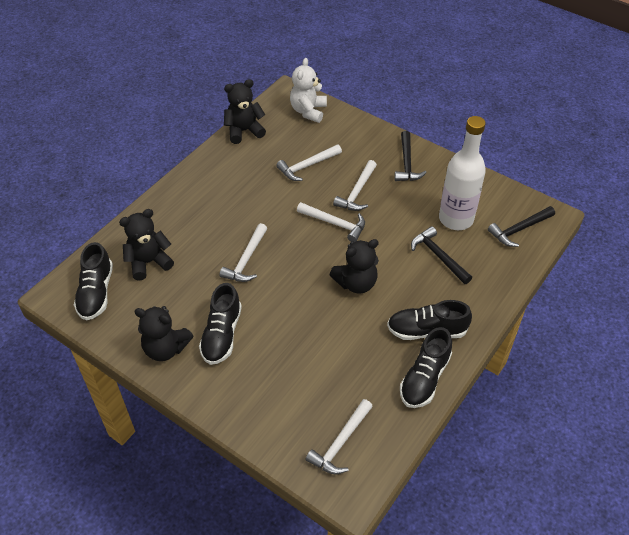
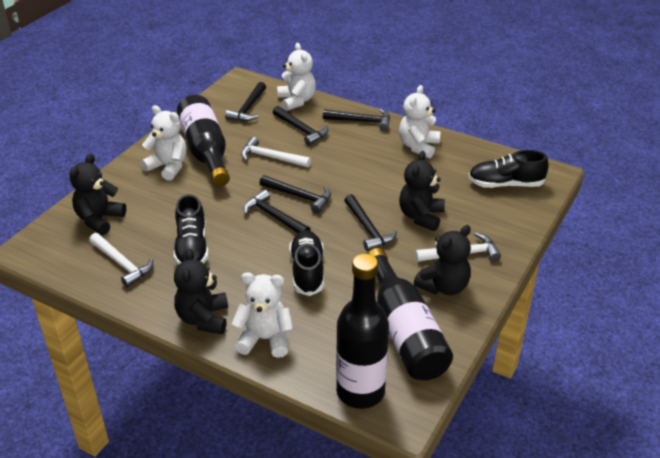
black bottle: none = 0 -> [177,95,230,186] [336,253,389,409] [368,248,453,380] = 3
black hammer: [394,131,427,181] [411,226,472,284] [488,206,555,247] = 3 -> [225,82,266,121] [244,189,311,233] [259,175,331,213] [273,106,328,146] [323,109,390,131] [344,194,397,251] = 6
black shoe: [74,242,113,321] [199,283,242,365] [387,300,472,340] [400,327,452,408] = 4 -> [174,194,209,265] [289,230,324,296] [468,150,549,188] = 3
white bottle: [439,116,486,230] = 1 -> none = 0
white hammer: [219,223,267,282] [276,144,342,181] [297,202,365,242] [305,399,373,475] [333,160,377,211] = 5 -> [89,233,153,287] [241,137,311,167] [415,233,501,262] = 3
white teddy bear: [290,58,327,123] = 1 -> [141,105,187,181] [231,272,293,358] [277,43,316,111] [399,85,440,158] = 4

